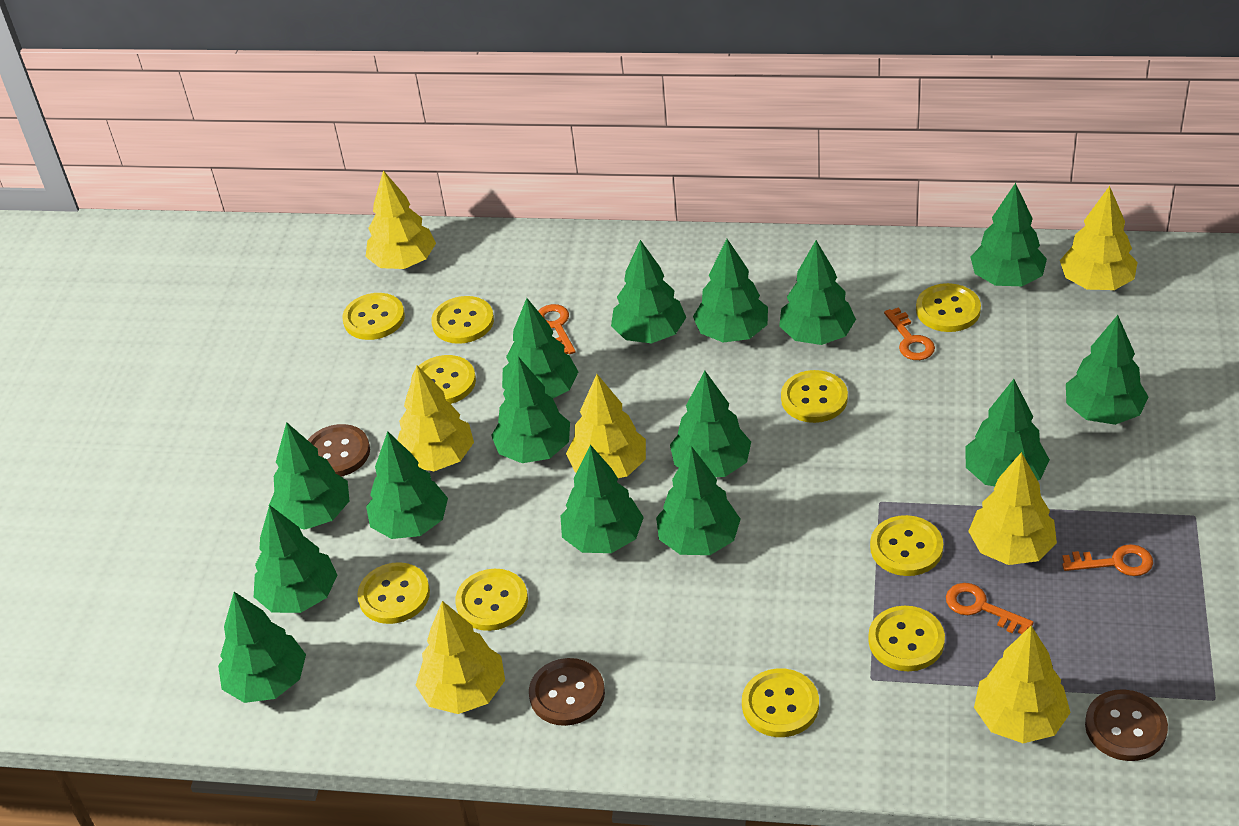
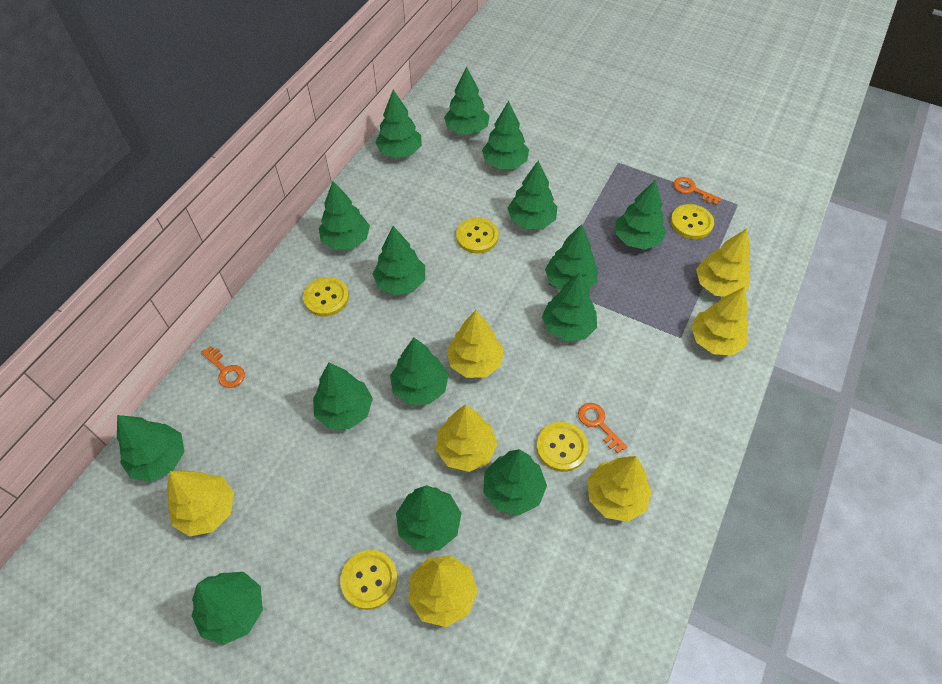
brown button: [308,424,370,477] [529,658,605,726] [1085,689,1168,761] = 3 -> none = 0
orange key: [538,304,576,354] [884,308,935,360] [946,583,1033,634] [1062,544,1153,576] = 4 -> [201,346,245,388] [578,403,627,454] [673,177,721,205] = 3
yellow button: [342,293,405,340] [357,562,430,624] [411,355,476,404] [431,296,494,344] [455,569,528,631] [742,668,819,737] [781,370,848,423] [868,606,945,671] [870,515,943,576] [916,283,981,332] = 10 -> [303,277,349,317] [340,550,398,610] [456,218,499,254] [536,422,588,472] [671,204,714,239] = 5

